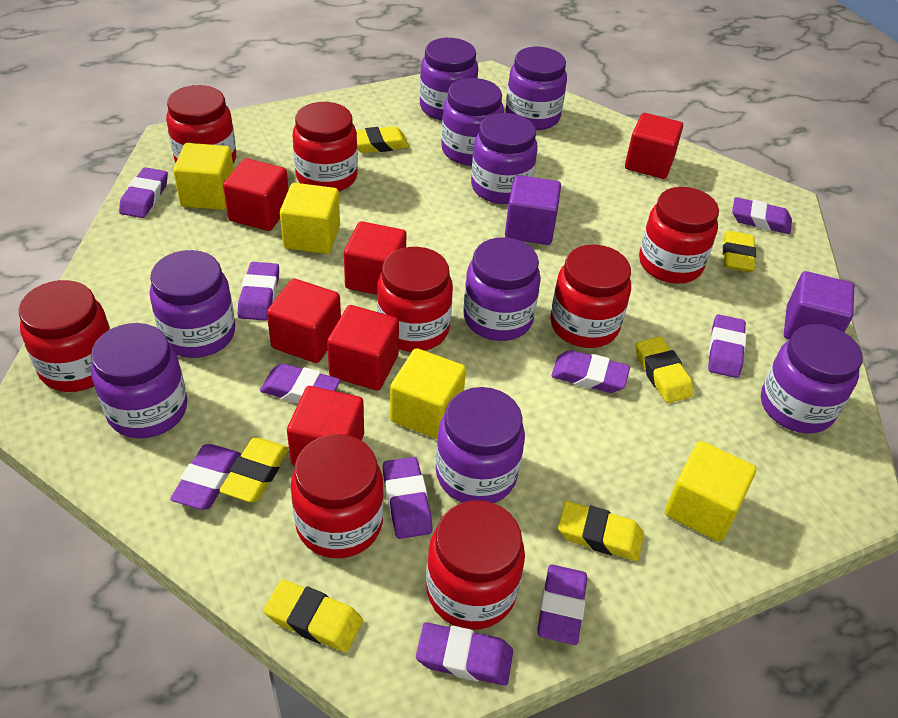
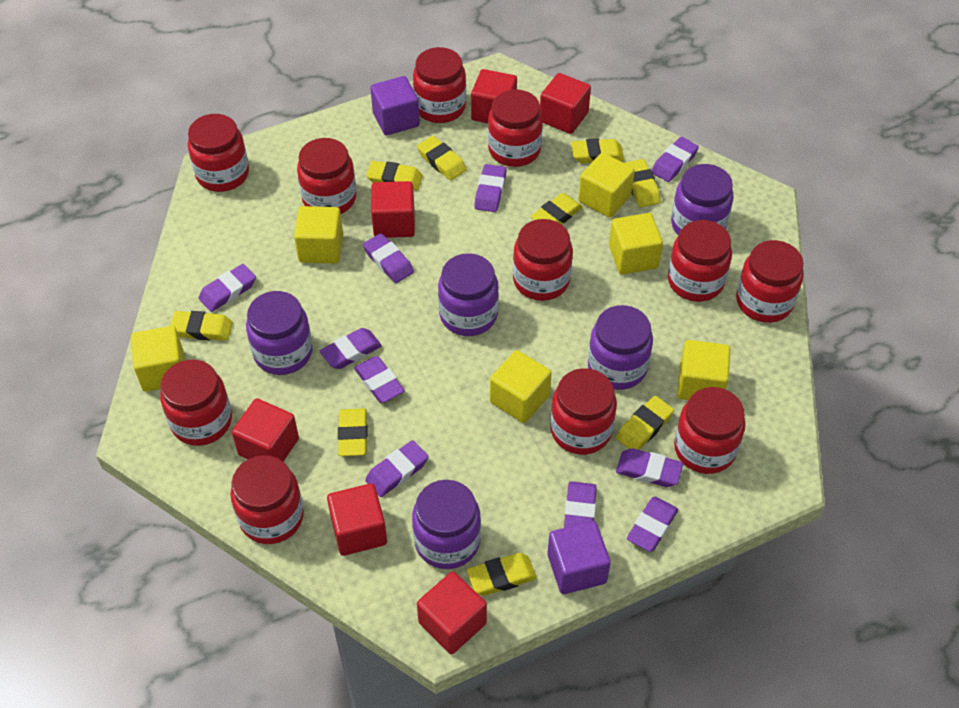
purple jar: [91,323,187,438] [150,250,235,358] [420,38,478,121] [436,387,525,503] [441,78,504,166] [463,237,541,341] [471,113,537,204] [506,47,567,130] [761,324,863,433] = 9 -> [246,291,313,375] [412,480,481,569] [438,253,499,336] [588,305,653,390] [671,164,734,235] = 5
red jar: [19,280,110,392] [166,85,236,163] [291,434,384,558] [292,102,358,191] [377,247,453,352] [426,500,525,630] [550,245,631,348] [639,187,719,284] = 8 -> [160,360,232,446] [188,114,249,192] [230,455,304,544] [297,138,356,214] [413,47,466,123] [488,89,543,167] [513,219,573,301] [550,368,617,455] [668,220,732,302] [674,387,745,474] [736,240,804,323] = 11
yellow cube: [173,143,234,210] [280,183,340,254] [390,348,466,439] [665,441,756,542] = 4 -> [131,326,185,392] [294,206,343,263] [490,350,552,423] [578,153,635,217] [609,213,663,274] [677,340,730,400] = 6
yellow eraser: [219,438,289,502] [264,579,363,652] [356,126,409,153] [558,501,644,561] [635,337,694,403] [723,231,756,272] = 6 -> [170,311,233,341] [338,408,368,456] [366,161,423,190] [417,136,467,180] [467,553,537,596] [530,193,583,224] [571,138,624,163] [616,396,674,450] [625,159,660,207] = 9

